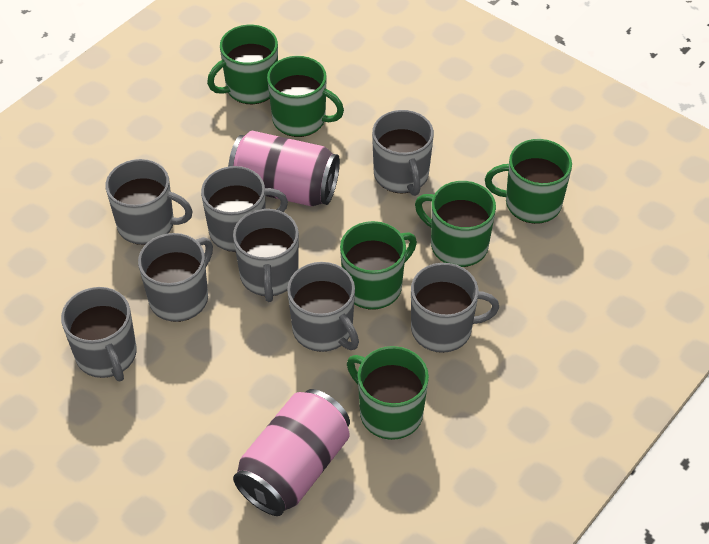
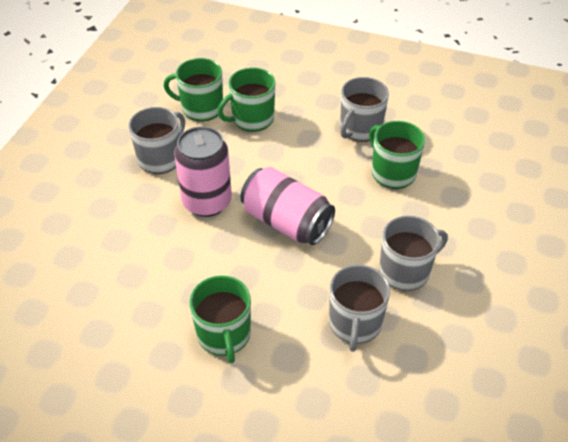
green mug: [207,25,278,104] [267,56,344,137] [340,221,417,309] [347,346,429,440] [415,181,496,267] [485,139,572,224] = 6 -> [164,58,223,121] [189,275,251,363] [217,67,275,132] [369,121,425,189] = 4
grey mug: [61,287,137,381] [105,159,193,245] [138,233,213,322] [201,166,288,252] [233,209,299,302] [287,262,359,352] [372,110,434,196] [411,263,499,353] = 8 -> [129,107,185,174] [329,264,390,352] [340,77,389,142] [379,215,448,291] = 4

